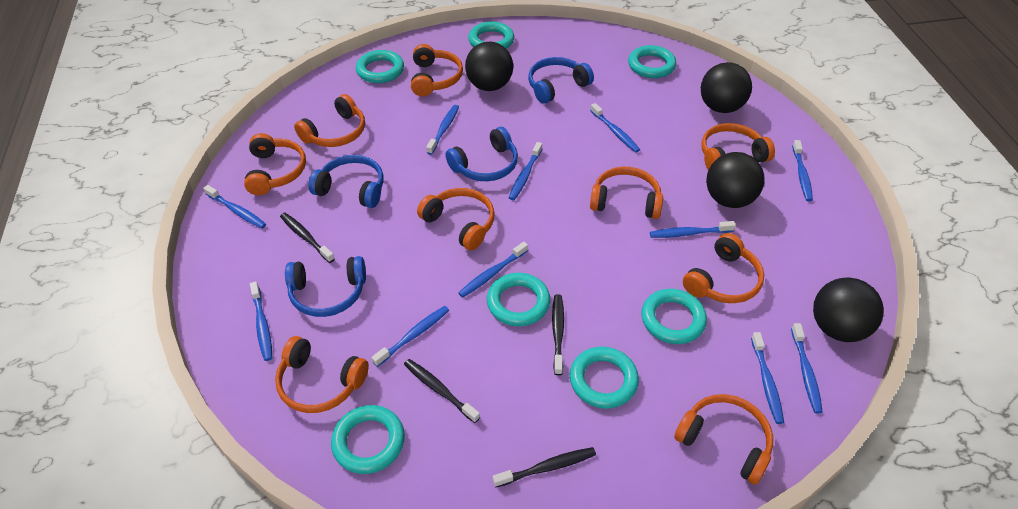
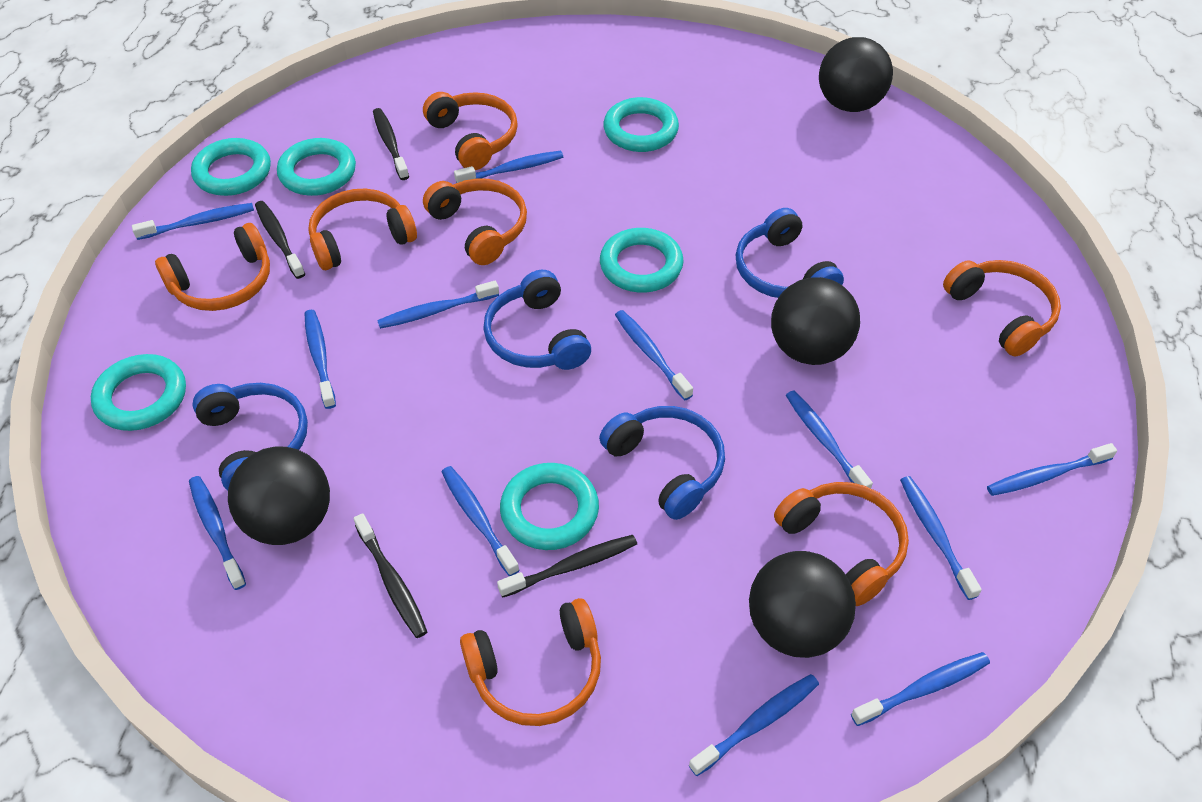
blue toothbrush: [203,185,266,229] [250,282,272,361] [371,306,449,367] [426,105,459,155] [458,242,528,298] [509,142,542,200] [590,103,640,153] [650,221,736,238] [751,332,784,424] [791,323,823,413] [792,140,813,201] = 11 -> [132,203,254,240] [189,476,246,590] [305,310,336,409] [377,281,499,329] [442,466,520,576] [454,151,563,183] [615,310,693,400] [689,674,819,776] [786,391,873,488] [851,652,990,726] [900,476,982,600] [987,443,1117,496] = 12
orange headphones: [244,133,306,195] [275,336,369,413] [294,94,365,147] [411,44,463,96] [417,188,495,251] [590,167,663,219] [674,394,773,485] [683,233,764,303] [701,123,775,171] = 9 -> [155,223,270,311] [308,189,417,270] [423,92,518,170] [423,178,527,265] [460,598,601,726] [774,482,909,606] [943,260,1061,357] = 7
turquoise ring: [331,405,405,474] [356,50,404,83] [468,21,514,49] [487,273,550,326] [570,347,639,409] [628,45,676,78] [641,289,707,344] = 7 -> [91,354,186,431] [191,138,271,196] [277,138,356,196] [500,463,599,550] [600,228,684,293] [603,97,679,152] = 6

